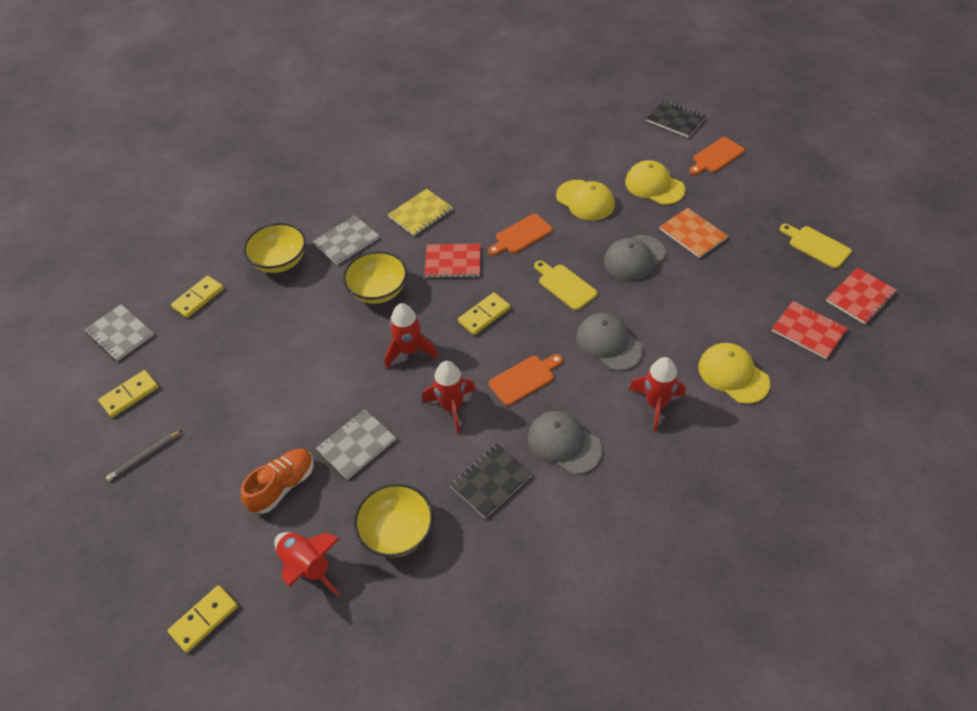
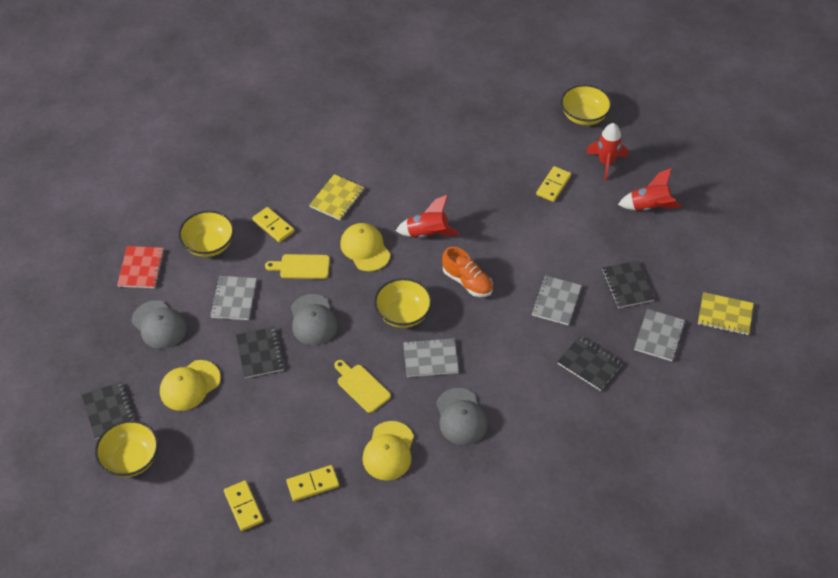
black notebook: [450,443,532,519] [646,100,706,138] = 2 -> [81,382,135,439] [236,327,284,378] [557,336,623,391] [602,261,655,308] = 4
grey notebook: [84,304,154,361] [313,215,379,265] [316,409,396,480] = 3 -> [210,276,257,320] [403,338,459,377] [531,275,582,325] [634,309,685,361] = 4
grey pencil: [106,430,182,481] = 1 -> none = 0
orange cutting board: [488,214,553,255] [489,354,563,406] [689,137,745,175] = 3 -> none = 0
orange notebook: [660,208,728,258] = 1 -> none = 0
red notebook: [425,243,481,278] [772,301,848,359] [826,268,897,324] = 3 -> [117,246,165,288] = 1
red rocket: [274,532,340,596] [385,303,438,368] [422,361,476,434] [629,357,686,432] = 4 -> [396,195,460,238] [586,123,628,180] [618,168,682,211] = 3
yellow bowl: [243,223,306,273] [343,251,407,304] [354,483,433,558] = 3 -> [95,420,159,477] [179,211,234,257] [374,278,432,328] [561,85,612,125] = 4
yellow notebook: [388,189,453,236] = 1 -> [310,174,365,220] [698,292,754,335] = 2

